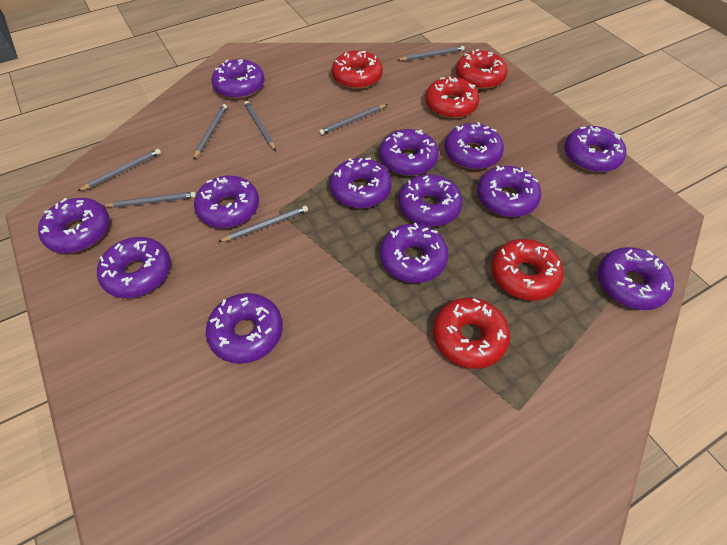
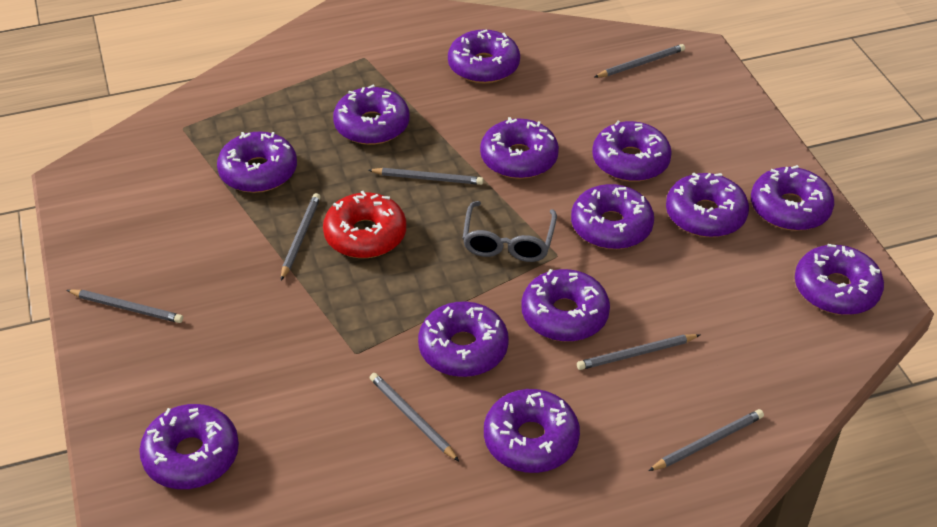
grey glasses: none = 0 -> [463,201,557,262] = 1
red donut: [332,50,383,89] [425,77,480,119] [433,297,510,369] [456,49,508,89] [491,239,564,301] = 5 -> [323,191,406,258] = 1

